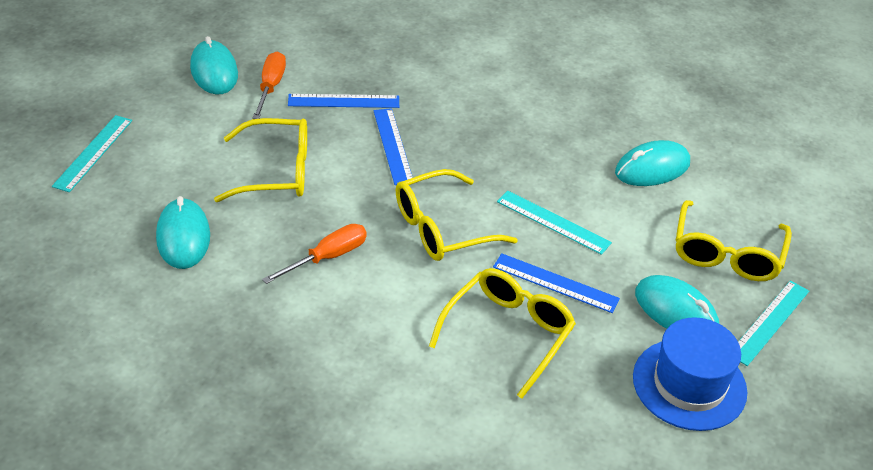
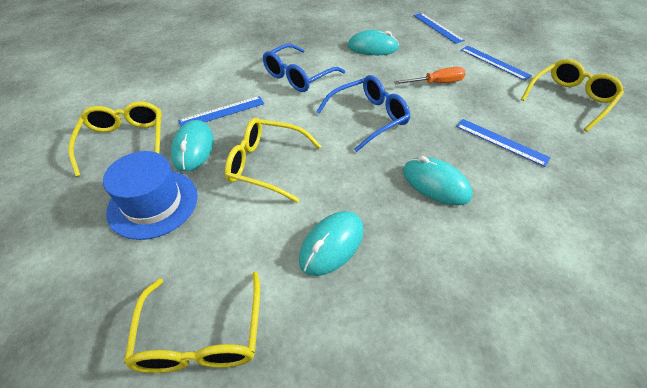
blue glasses: none = 0 -> [263,43,345,92] [316,75,410,152] = 2
blue ruler: [288,94,399,108] [374,108,413,185] [493,253,620,313] = 3 -> [178,96,265,126] [414,13,465,44] [456,119,551,167] [461,46,532,81] = 4
orange screwdriver: [252,52,286,119] [262,224,367,284] = 2 -> [394,67,466,84] = 1
turquoise ruler: [52,115,132,192] [497,191,612,255] [738,280,809,366] = 3 -> none = 0

